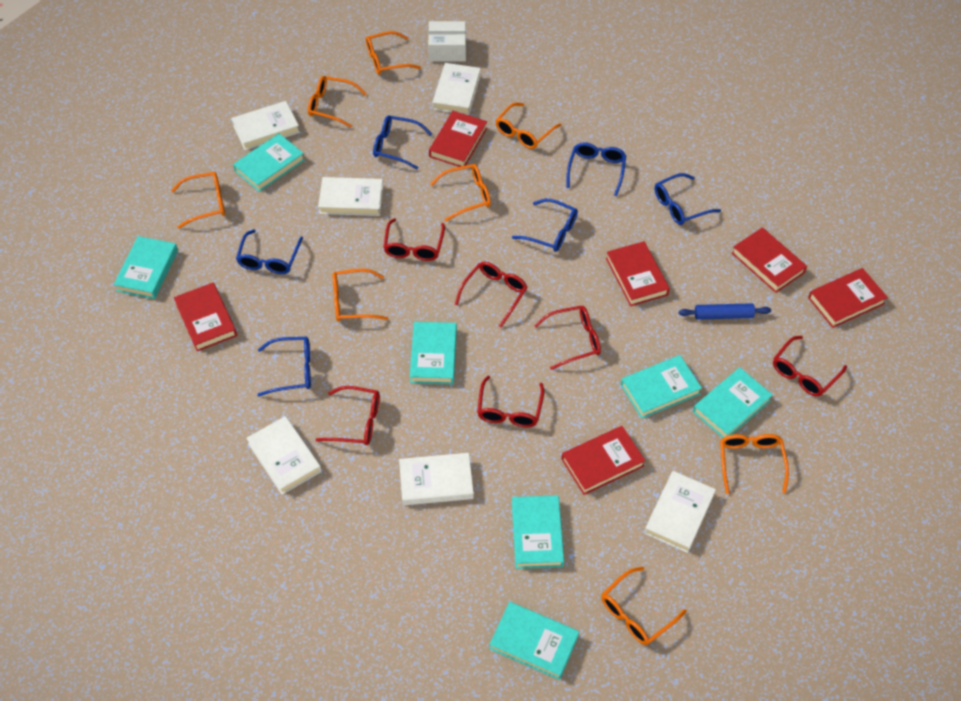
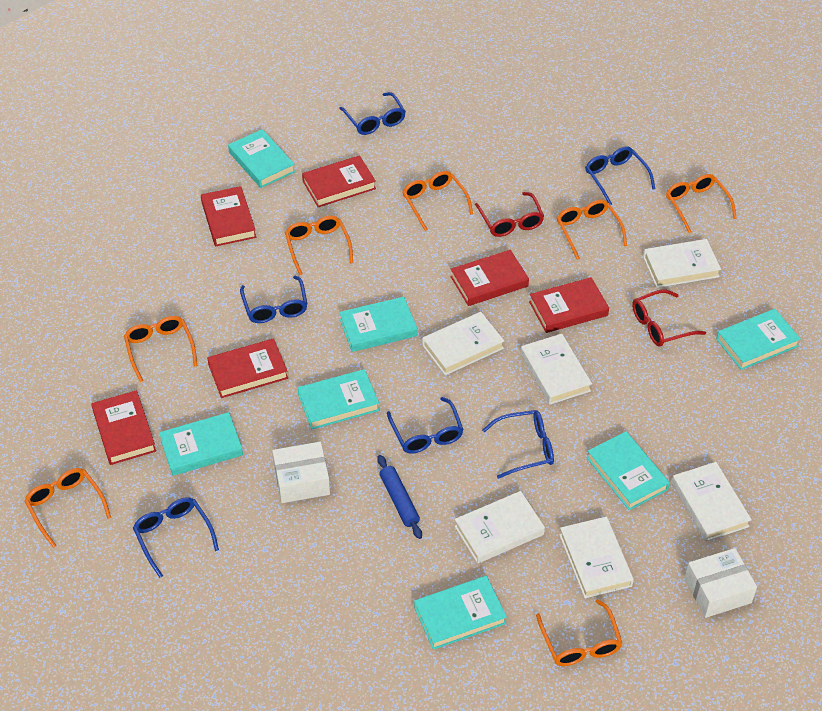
orange glasses: [171,172,225,229] [308,76,367,128] [333,269,388,321] [366,31,421,75] [430,164,491,221] [495,103,562,149] [602,567,687,645] [720,434,789,494] = 8 -> [24,468,111,548] [124,316,197,382] [285,216,353,275] [402,171,473,231] [536,599,622,666] [557,200,627,260] [666,174,737,233] = 7
red glasses: [315,386,380,445] [383,218,445,261] [455,261,528,328] [477,376,544,428] [534,306,601,370] [773,336,847,397] = 6 -> [475,192,544,237] [632,289,706,347] = 2
white box: [428,21,466,62] = 1 -> [272,442,330,503] [684,548,757,618] = 2

